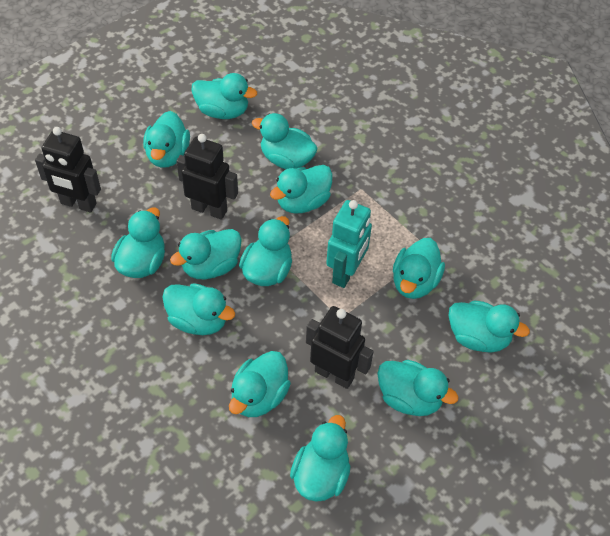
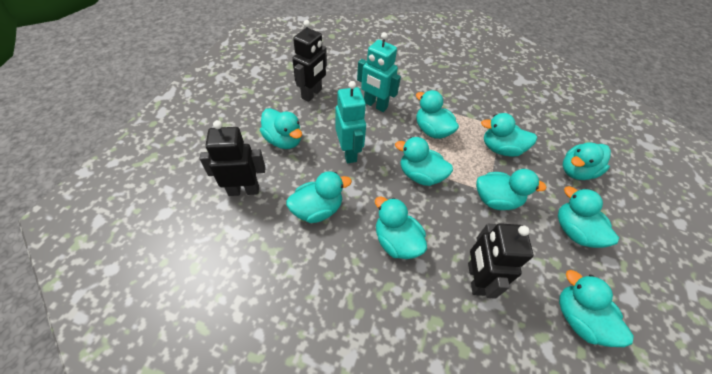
turquoise duck: [111,207,165,278] [143,111,190,168] [162,283,235,335] [170,229,242,279] [191,73,257,119] [229,351,291,417] [239,216,292,286] [252,113,318,169] [270,165,333,213] [290,415,351,502] [377,360,459,416] [393,238,445,299] [449,300,530,353] = 13 -> [260,108,302,149] [286,171,352,223] [375,196,427,259] [395,137,453,186] [416,90,459,139] [476,169,547,210] [481,113,537,157] [558,186,619,248] [559,270,634,347] [563,143,611,180] = 10
turquoise robot: [326,200,372,288] = 1 -> [335,81,366,163] [357,32,401,112] = 2

